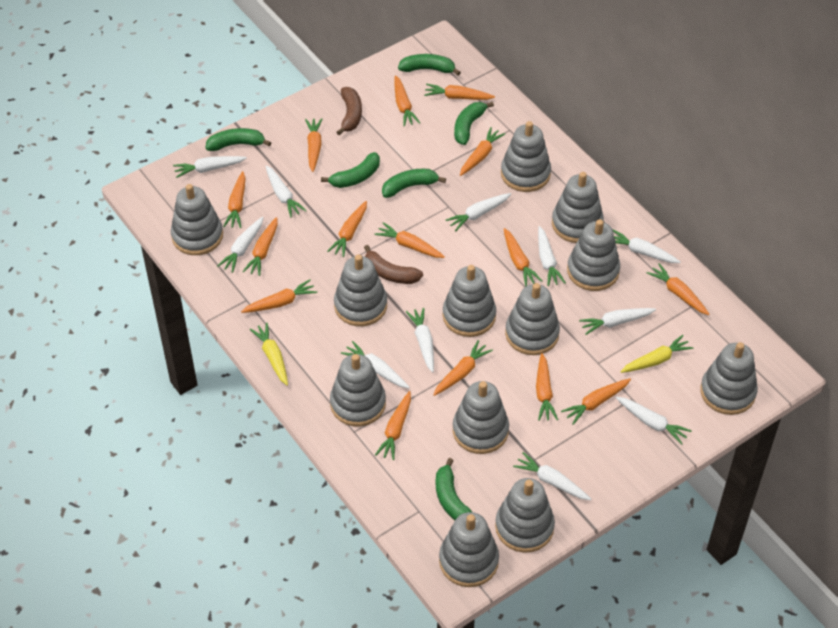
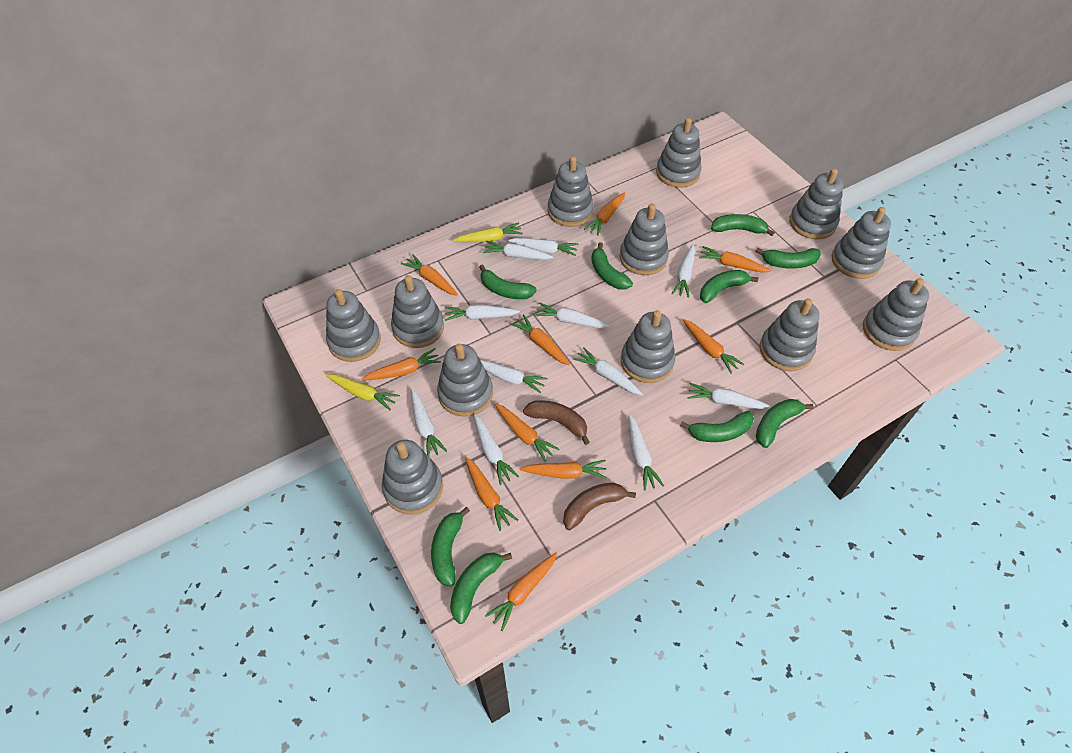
green banana: [206,128,271,151] [321,152,380,188] [382,169,446,198] [398,54,461,76] [436,458,472,520] [454,102,494,145] = 6 -> [431,507,470,587] [450,552,512,624] [479,264,537,299] [591,242,633,290] [680,411,754,442] [700,270,758,303] [711,214,775,236] [755,248,821,269] [756,399,814,448] = 9
orange carrot: [223,171,246,228] [241,279,317,313] [243,217,278,276] [305,118,322,172] [327,201,367,257] [374,222,445,258] [375,391,411,460] [394,75,420,127] [424,84,495,100] [433,340,493,396] [460,127,505,176] [504,228,542,287] [536,353,558,421] [561,378,631,425] [647,263,710,315] = 15 -> [362,348,441,380] [401,254,458,296] [465,457,518,531] [485,552,557,631] [494,403,559,462] [510,314,570,365] [520,460,607,479] [584,192,625,236] [683,319,744,374] [699,246,771,273] = 10

